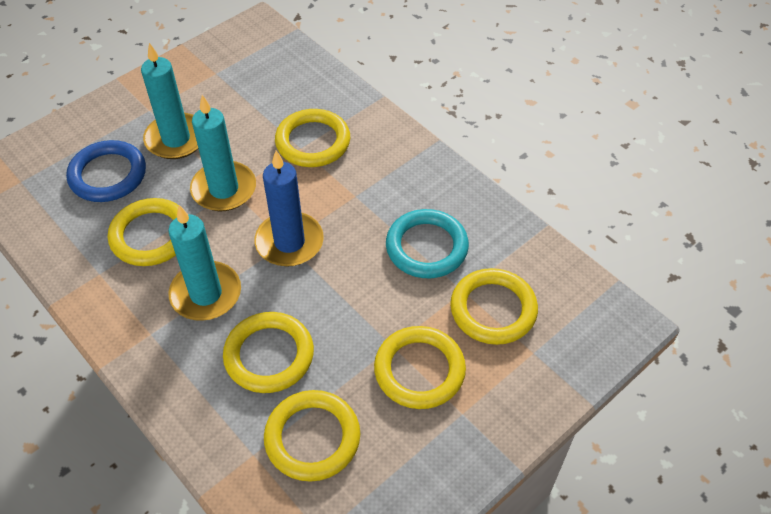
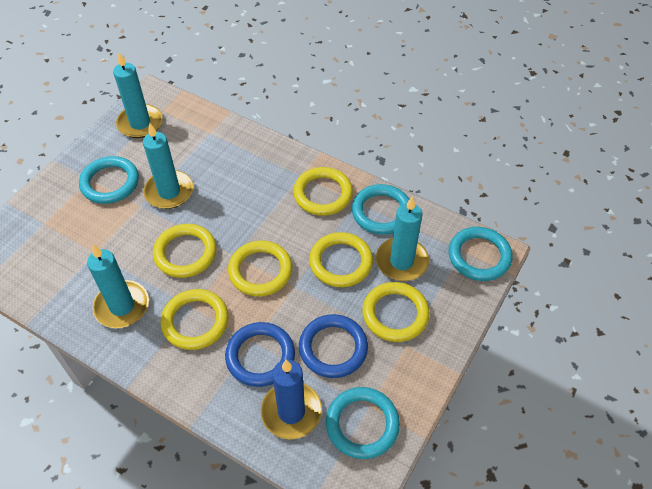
blue ring: [66,140,146,202] = 1 -> [225,322,295,387] [299,314,368,378] = 2
turquoise candle: [141,43,198,159] [168,205,241,321] [190,95,256,211] = 3 -> [87,244,149,328] [113,53,163,138] [143,123,193,209] [376,196,429,281] = 4
turquoise ring: [386,209,469,278] = 1 -> [79,156,139,204] [326,387,400,459] [352,184,409,235] [449,227,513,281] = 4

